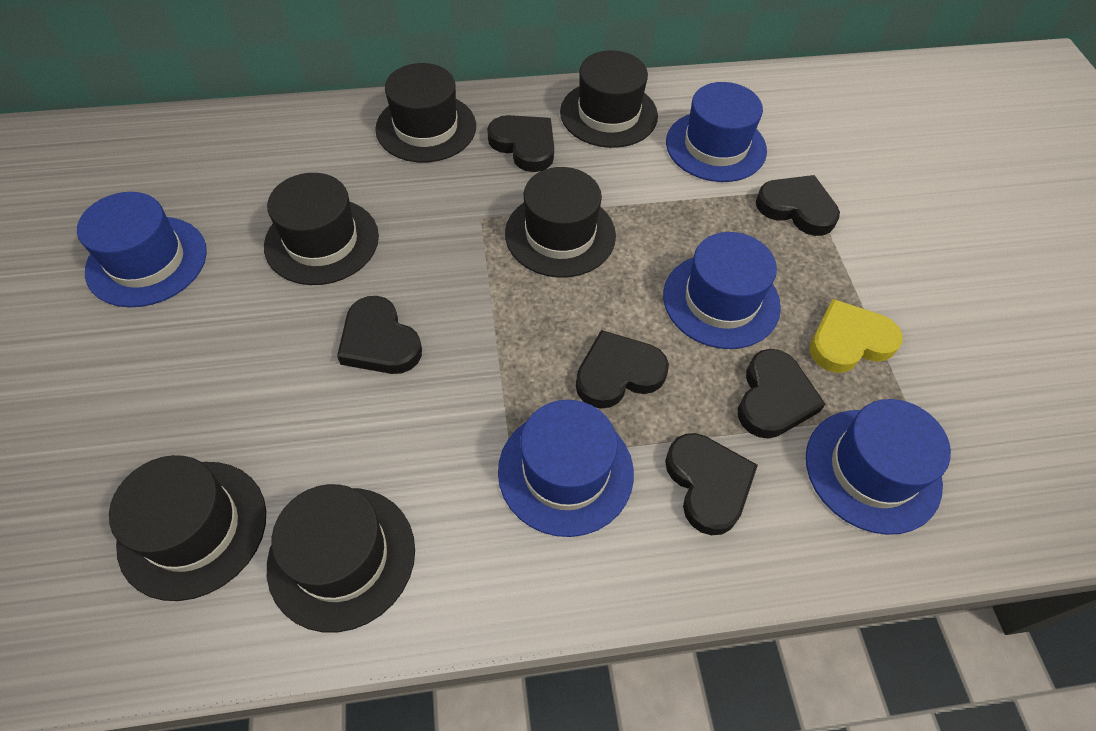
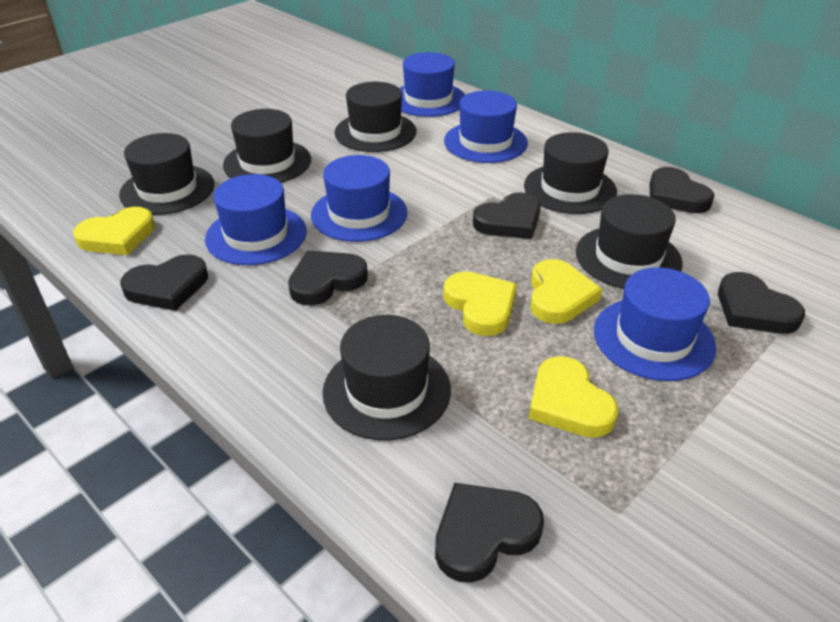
yellow heart: [810,299,902,373] = 1 -> [73,207,155,255] [444,272,517,336] [529,356,618,438] [530,259,602,324] = 4

